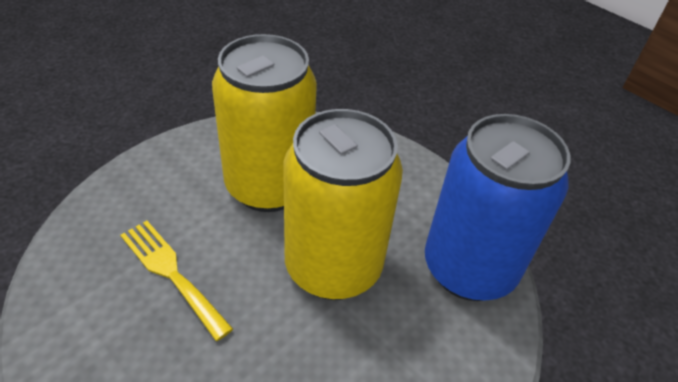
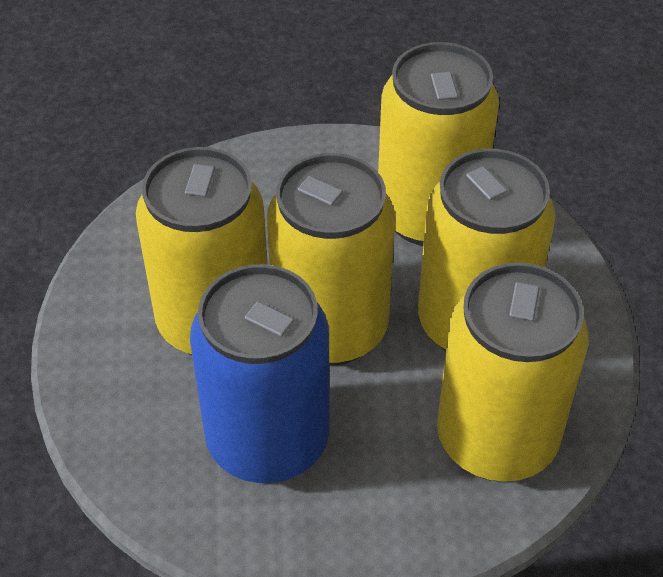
yellow can: [212,34,317,212] [283,109,403,300] = 2 -> [136,147,268,355] [267,153,395,365] [378,42,499,246] [418,149,555,351] [437,262,589,482] = 5
yellow fork: [120,221,233,341] = 1 -> none = 0

